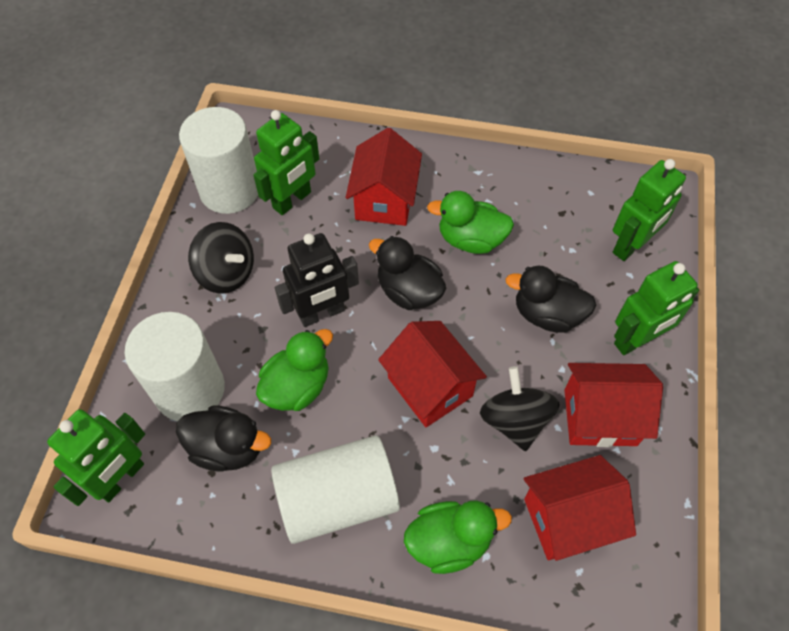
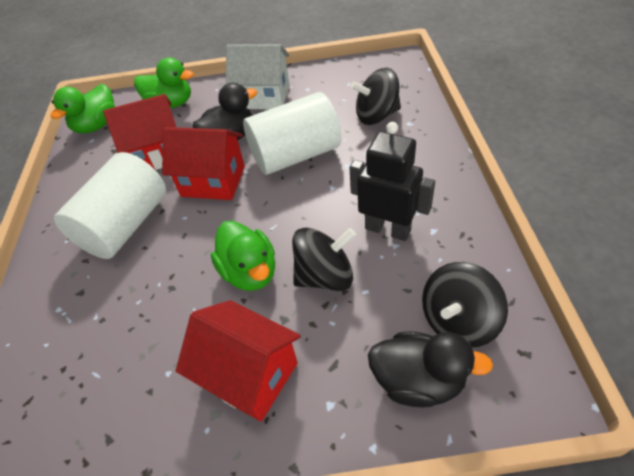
black duck: [176,406,271,471] [369,236,446,310] [506,265,597,333] = 3 -> [193,83,257,140] [368,332,493,408] = 2
black spinning top: [188,222,254,293] [480,366,559,451] = 2 -> [292,228,356,291] [351,68,401,125] [422,262,508,348] = 3
green robot: [47,409,145,506] [253,110,320,215] [613,159,686,261] [614,261,699,355] = 4 -> none = 0
red house: [346,128,422,226] [378,321,487,427] [524,455,636,561] [564,363,663,447] = 4 -> [103,94,176,170] [162,127,245,200] [176,300,301,421] = 3
white cylinder: [124,312,225,421] [179,107,258,214] [271,435,400,544] = 3 -> [54,152,166,259] [243,92,341,175] = 2
white house: none = 0 -> [226,44,290,109] = 1

